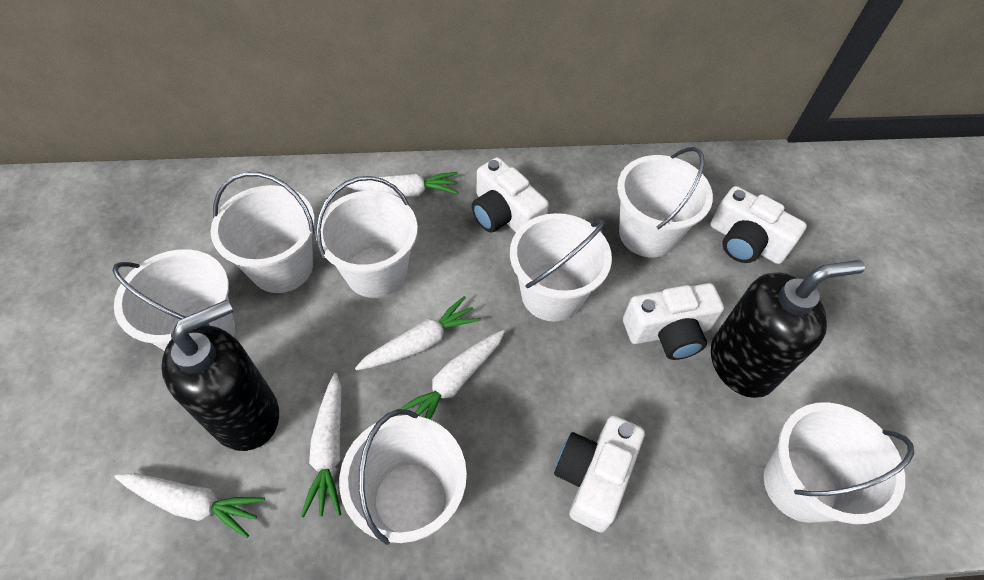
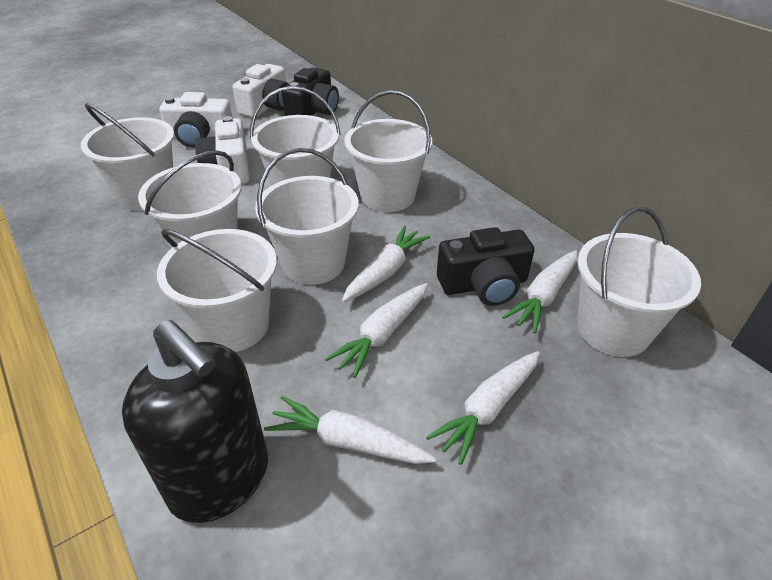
black camera: none = 0 -> [282,68,339,116] [437,227,534,306] = 2
black soap dispenser: [161,300,279,451] [711,260,865,398] = 2 -> [122,320,268,523] = 1
white camera: [472,157,549,233] [554,416,645,533] [623,283,724,360] [710,186,807,264] = 4 -> [159,92,233,148] [195,116,250,184] [233,64,288,118] = 3

